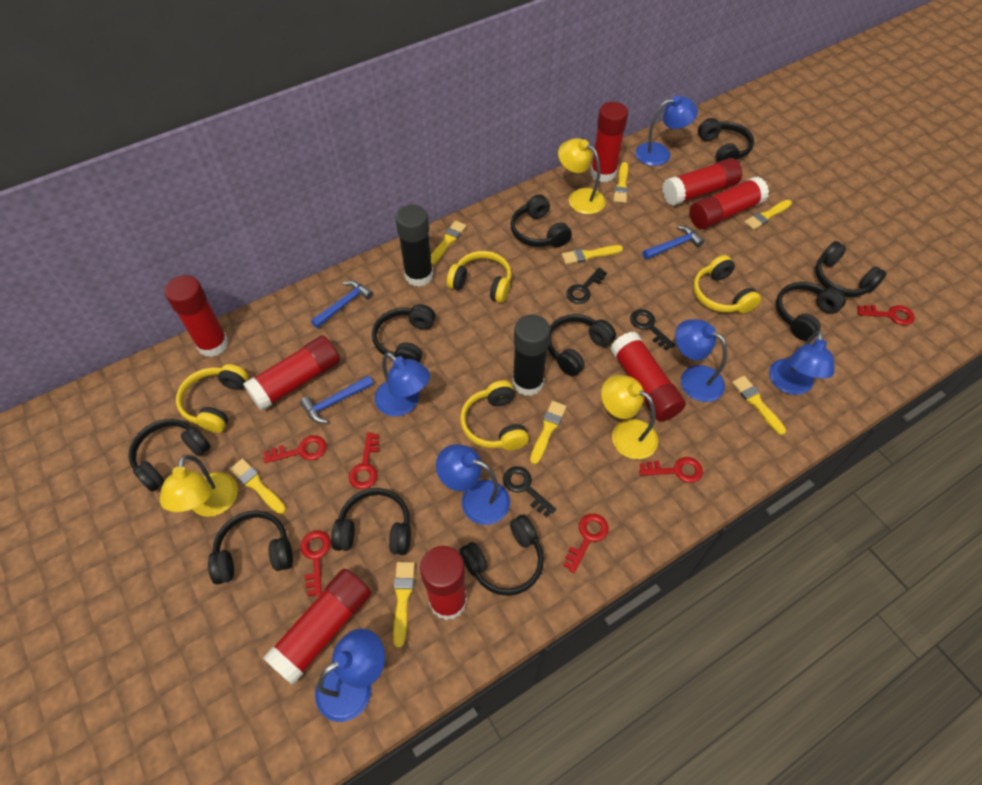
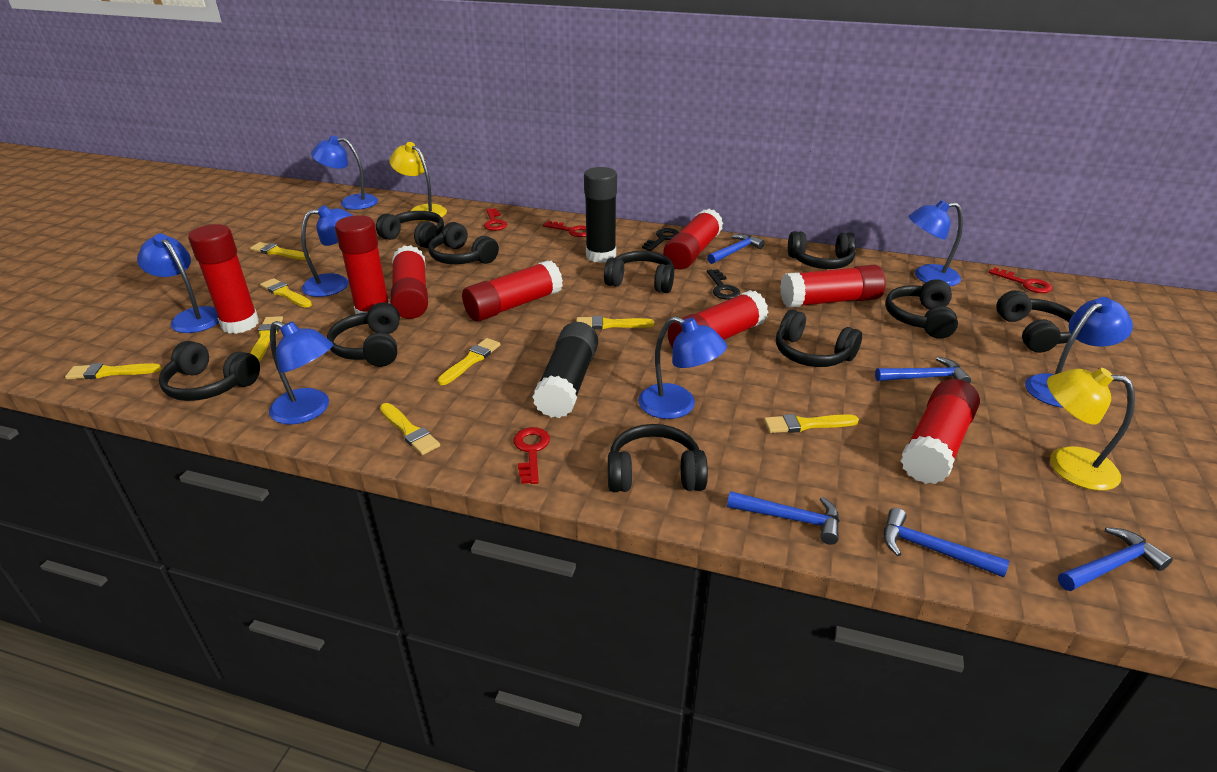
black key: [503,466,556,517] [566,267,607,304] [630,309,675,351] = 3 -> [642,228,679,251] [707,269,740,300] = 2
blue hammer: [300,375,374,423] [311,281,373,328] [642,226,704,260] = 3 -> [707,234,765,264] [727,491,840,545] [875,357,971,384] [884,508,1009,577] [1058,527,1173,591] = 5
blue lamp: [315,628,385,722] [374,352,430,416] [436,444,510,525] [635,95,698,166] [675,319,727,402] [769,331,835,395] = 6 -> [137,234,219,333] [269,321,333,425] [301,205,354,297] [311,136,378,210] [638,316,727,419] [908,200,963,286] [1025,297,1133,408] = 7
red key: [263,435,326,463] [300,530,331,597] [349,432,379,489] [563,514,609,573] [639,457,703,483] [857,305,915,325] = 6 -> [484,208,507,231] [513,427,550,484] [543,221,586,237] [989,268,1052,293] = 4
yellow headphones: [176,364,248,433] [447,251,511,303] [460,380,529,450] [693,255,761,314] = 4 -> none = 0
yellow lamp: [159,455,238,517] [558,138,606,214] [601,375,658,459] = 3 -> [389,142,447,221] [1047,368,1135,491] = 2

